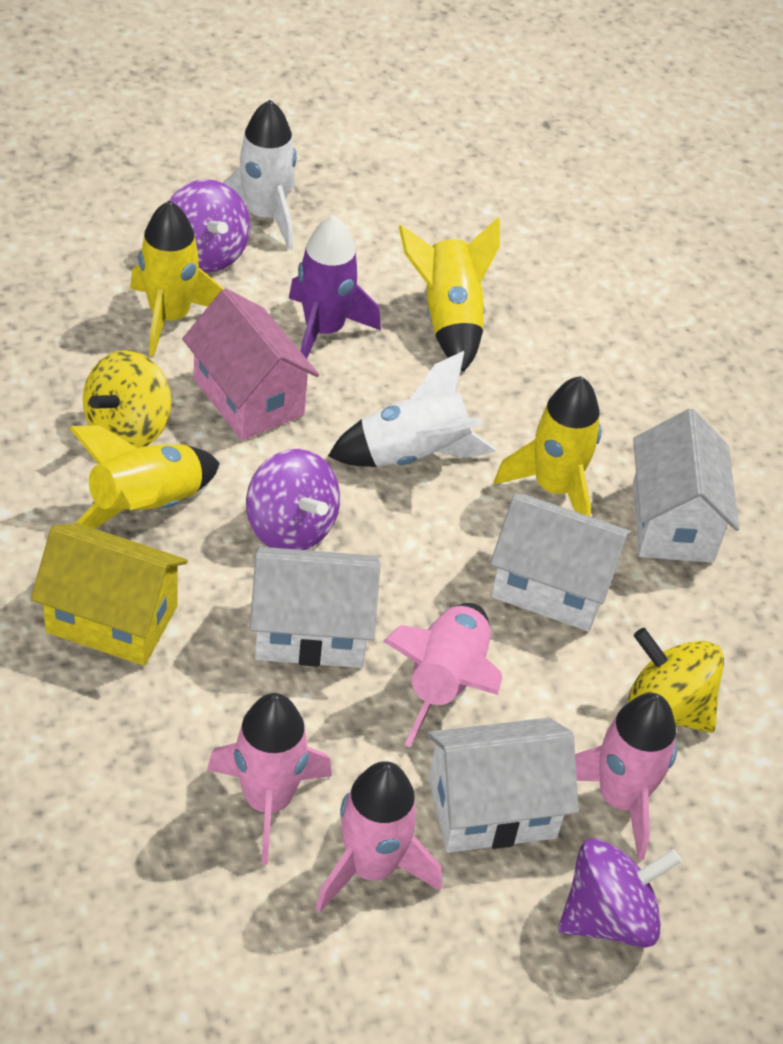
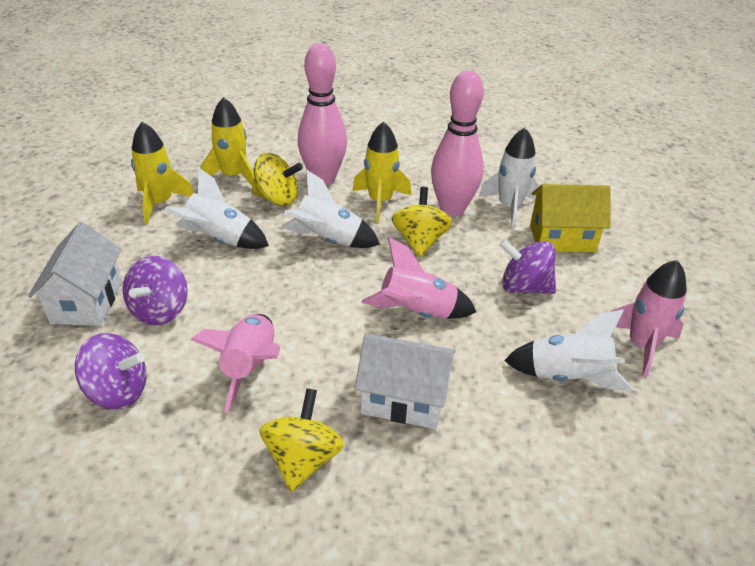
pink bowling pin: none = 0 -> [298,44,347,185] [431,71,484,217] = 2
pink house: [182,288,319,441] = 1 -> none = 0
pink rocket: [207,693,332,865] [315,761,442,913] [383,603,502,747] [575,693,677,860] = 4 -> [191,314,280,412] [361,237,477,319] [611,260,687,378] = 3
purple rocket: [289,215,381,359] = 1 -> none = 0
white house: [250,547,381,668] [427,718,579,853] [490,494,631,631] [633,409,739,563] = 4 -> [28,222,122,326] [355,334,455,429] = 2
white rocket: [223,100,297,249] [328,351,496,467] = 2 -> [165,168,269,249] [281,170,380,248] [479,128,539,228] [504,309,633,390] = 4
yellow rocket: [69,426,220,528] [130,201,223,357] [399,218,500,372] [494,376,602,516] = 4 -> [131,122,194,224] [200,97,254,186] [352,121,411,222] = 3
yellow spinning top: [83,350,171,448] [628,628,724,733] = 2 -> [251,153,303,206] [260,388,344,492] [392,187,452,258] = 3

